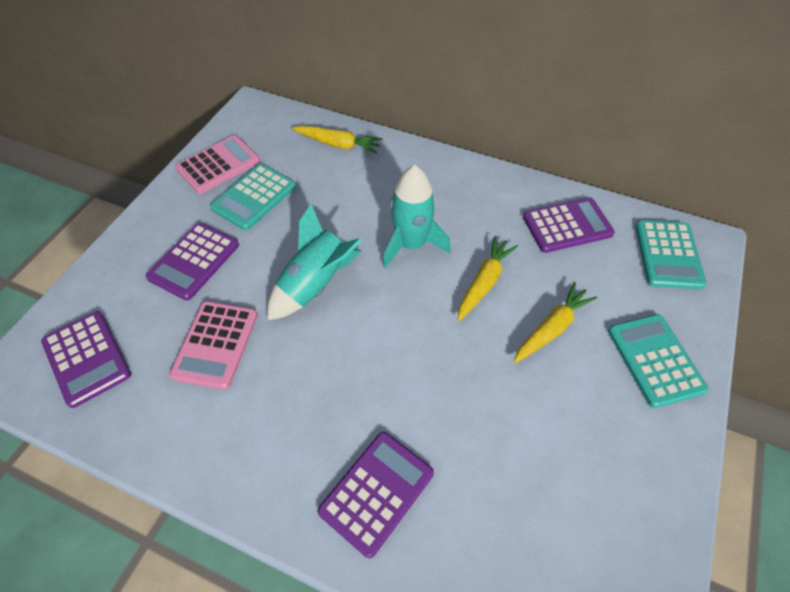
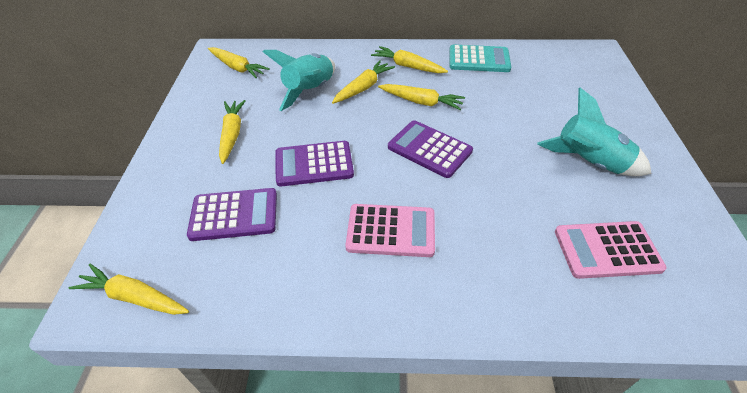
purple calculator: [41,311,131,408] [146,223,239,301] [317,432,434,558] [523,197,615,253] = 4 -> [187,188,277,241] [276,141,354,187] [388,120,473,178] = 3
turquoise calculator: [210,164,296,230] [608,314,708,408] [635,220,706,289] = 3 -> [449,44,511,72] = 1
yellow carrot: [292,126,383,154] [458,236,518,321] [514,282,597,363] = 3 -> [69,264,189,315] [208,47,270,78] [219,100,245,164] [332,60,395,104] [371,46,448,73] [378,84,465,110] = 6

